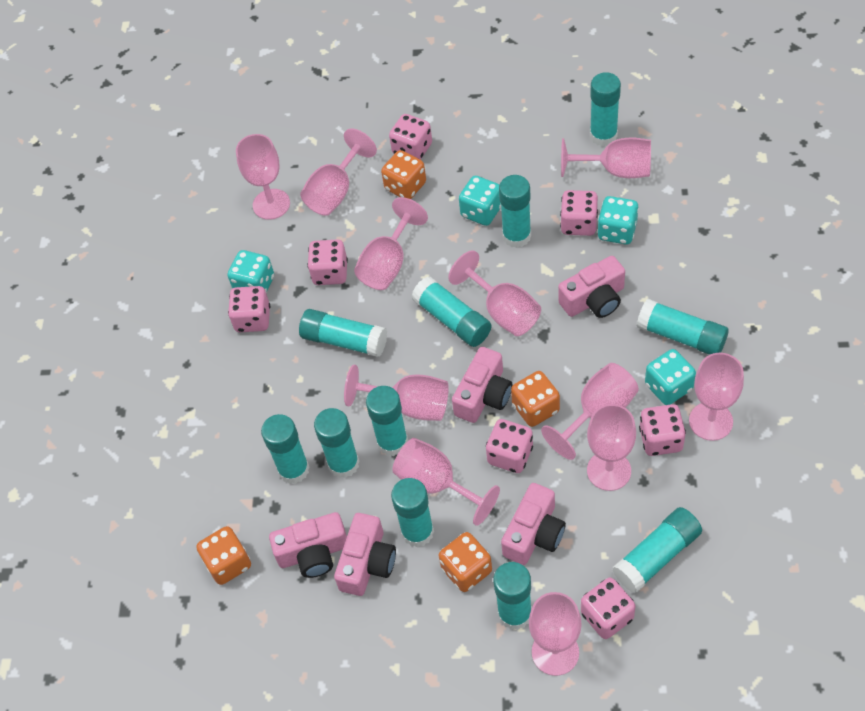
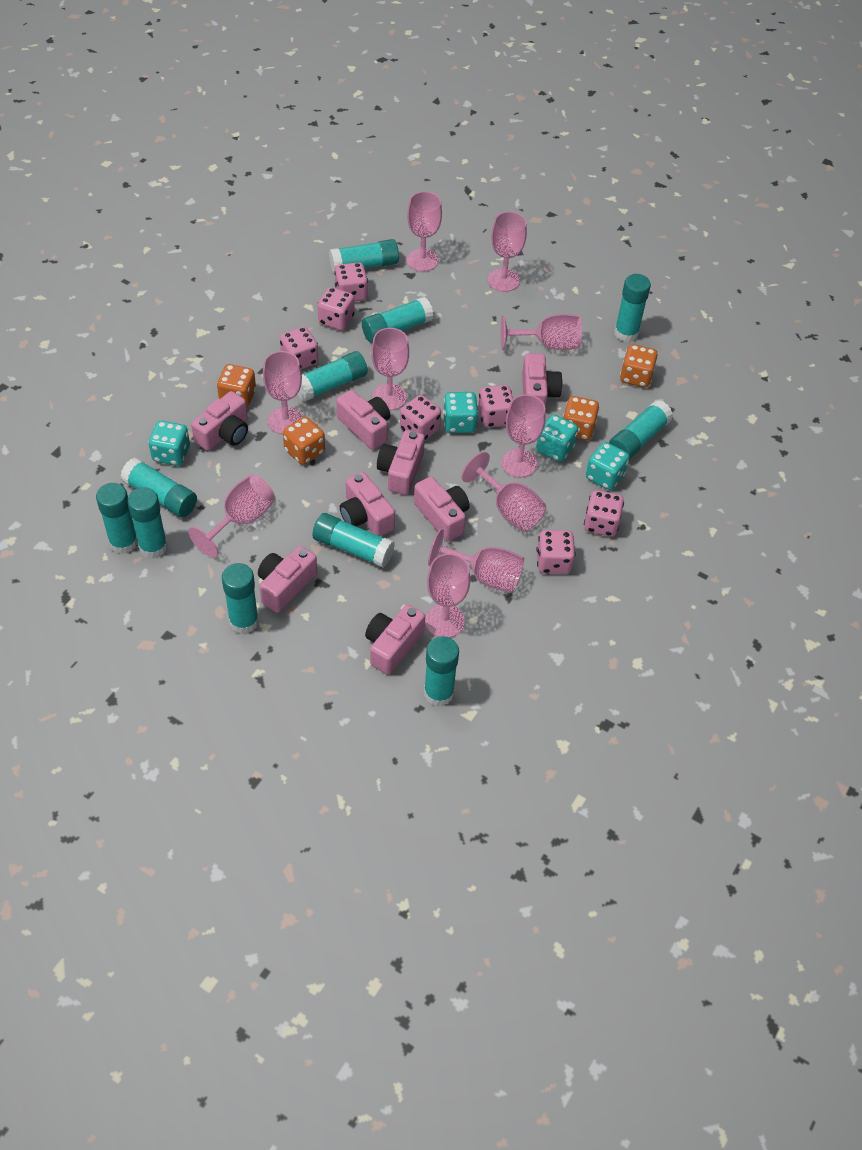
pink camera: [269,512,347,578] [334,513,396,596] [452,347,512,423] [501,483,566,565] [558,256,625,318] = 5 -> [191,391,248,451] [258,546,317,613] [337,390,390,450] [340,472,395,536] [365,604,425,675] [377,430,425,495] [414,477,470,542] [522,353,562,408] = 8
pink goblet: [236,134,290,220] [300,128,377,216] [344,365,449,421] [354,197,428,290] [392,438,500,526] [448,250,541,336] [529,592,581,676] [541,363,639,460] [561,138,651,178] [587,404,636,491] [689,353,744,441] = 11 -> [188,474,275,558] [263,351,303,434] [371,328,409,410] [407,191,442,272] [425,553,471,638] [428,529,524,592] [461,452,546,531] [488,211,527,292] [501,314,582,350] [501,394,546,478] = 10

